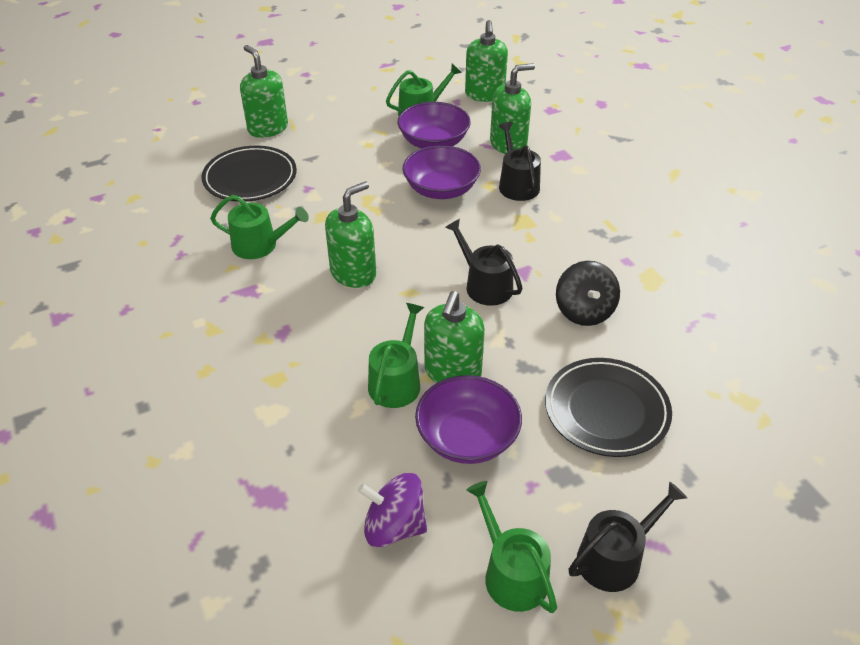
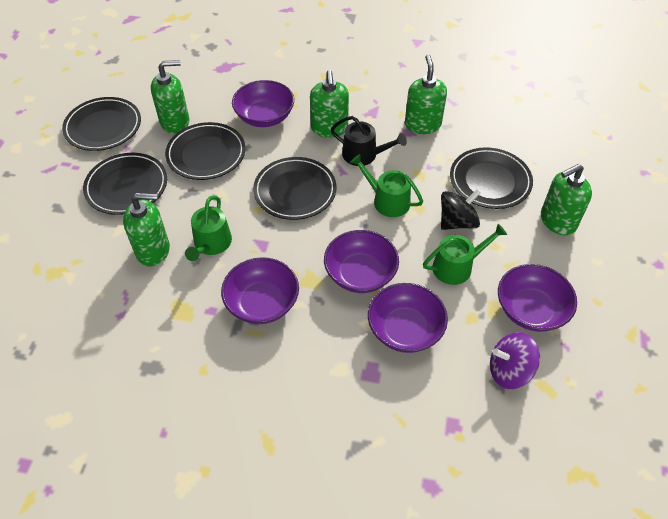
black plate: [201,146,297,202] [545,358,672,457] = 2 -> [62,97,141,151] [83,153,167,215] [165,122,245,180] [253,157,337,220] [450,147,533,209] = 5
black watering can: [445,219,523,306] [499,122,541,201] [569,482,687,592] = 3 -> [331,116,407,166] = 1
green watering can: [210,195,309,259] [368,303,424,408] [386,64,462,116] [466,481,557,613] = 4 -> [185,196,232,261] [350,154,423,217] [423,224,507,285] = 3
purple bowl: [398,102,471,149] [403,145,481,199] [415,375,522,464] = 3 -> [221,257,299,324] [232,80,294,127] [324,230,399,293] [368,283,448,353] [498,264,577,332] = 5

